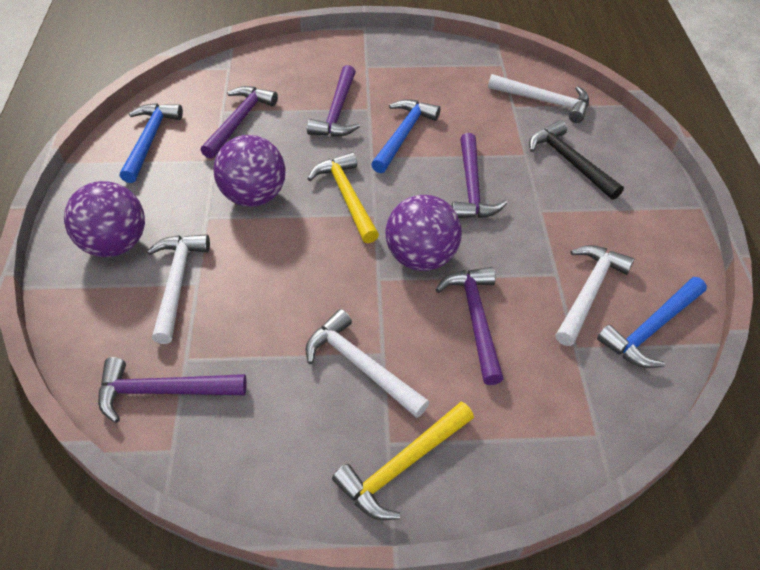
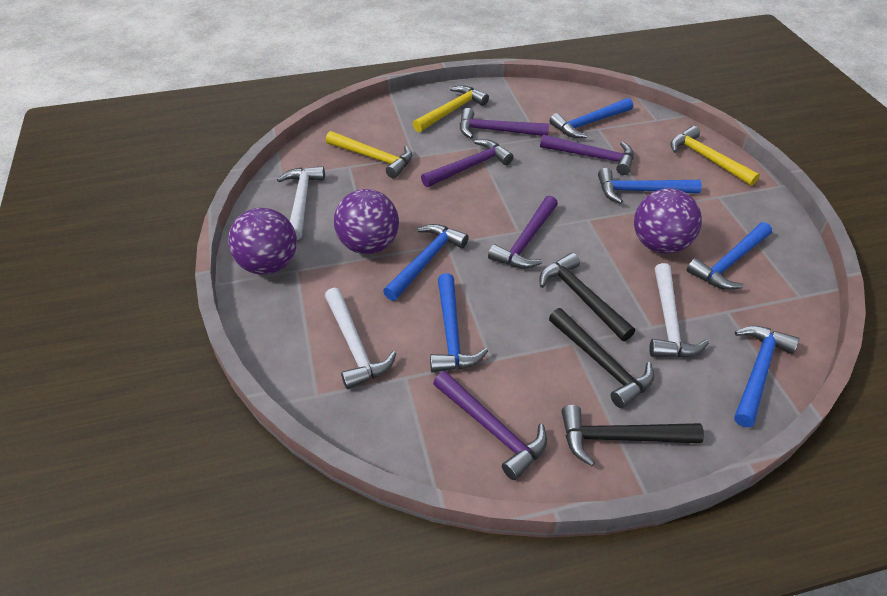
black hammer: [529,120,624,200] = 1 -> [539,253,635,341] [549,308,654,408] [562,405,704,466] = 3
blue hammer: [120,103,183,183] [371,99,441,173] [597,277,707,368] = 3 -> [383,224,469,301] [430,273,488,373] [549,98,633,138] [598,168,702,204] [687,222,772,290] [734,326,799,427] = 6
white hammer: [147,234,210,344] [305,309,430,418] [488,74,589,123] [556,245,634,346] = 4 -> [277,166,325,240] [325,288,397,389] [649,263,709,357] = 3
yellow hammer: [307,152,379,243] [332,402,474,520] = 2 -> [326,131,412,178] [413,85,489,132] [670,126,760,186] = 3

